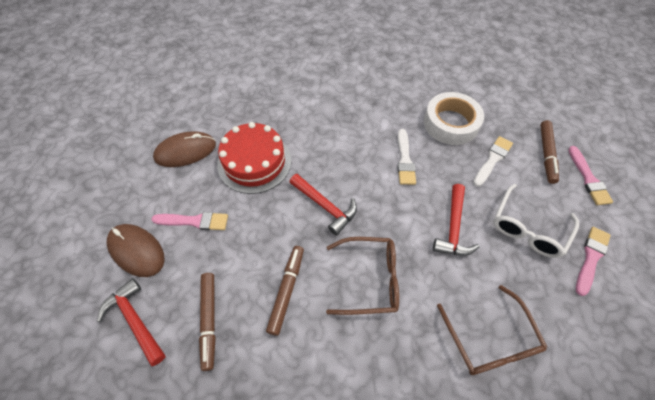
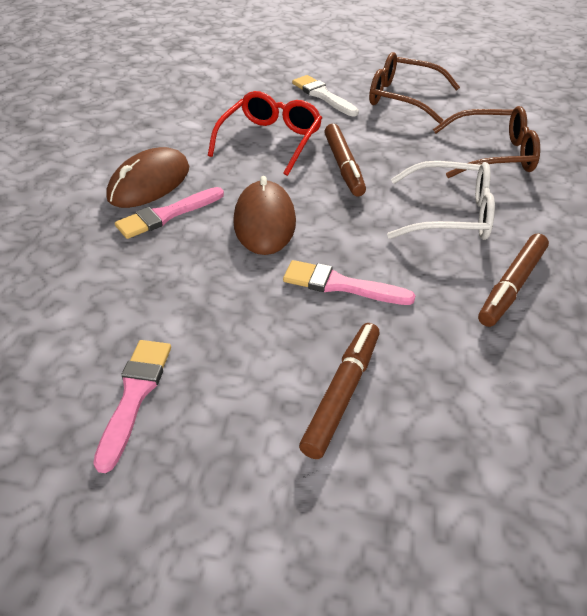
red cake: [217,122,291,194] = 1 -> none = 0
red glasses: none = 0 -> [208,91,322,176] = 1
red hammer: [97,278,166,366] [290,174,357,235] [433,184,479,256] = 3 -> none = 0
white brush: [397,129,416,185] [473,136,513,187] = 2 -> [292,75,359,116] = 1
white tape: [424,92,484,145] = 1 -> none = 0

